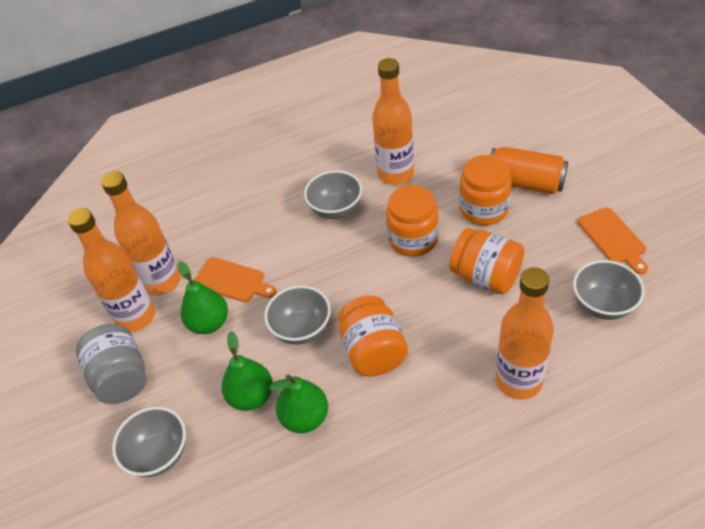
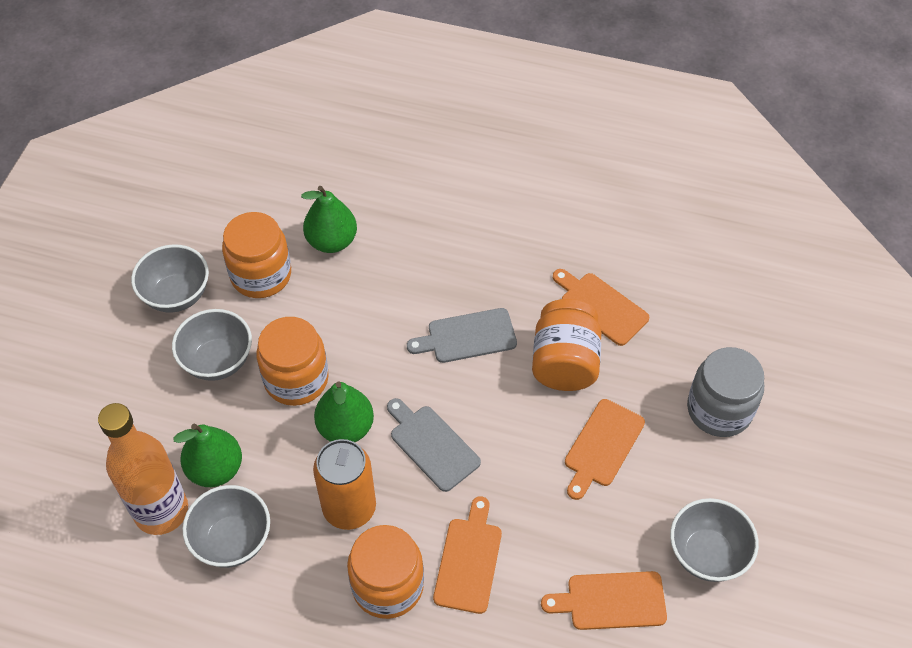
grey cutting board: none = 0 -> [387,398,481,492] [407,308,517,363] = 2
orange bottle: [68,208,155,332] [101,171,181,296] [372,58,414,185] [496,267,554,400] = 4 -> [98,403,188,535] = 1
orange cutting board: [194,257,276,302] [578,207,648,274] = 2 -> [433,496,502,614] [541,571,667,630] [553,269,649,346] [565,399,645,500] = 4

